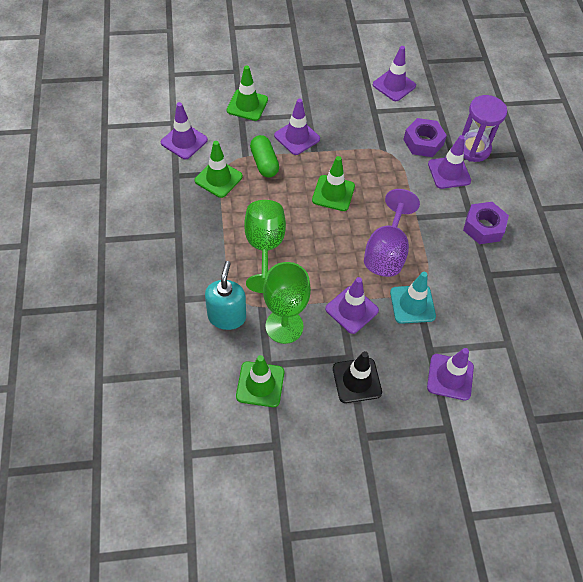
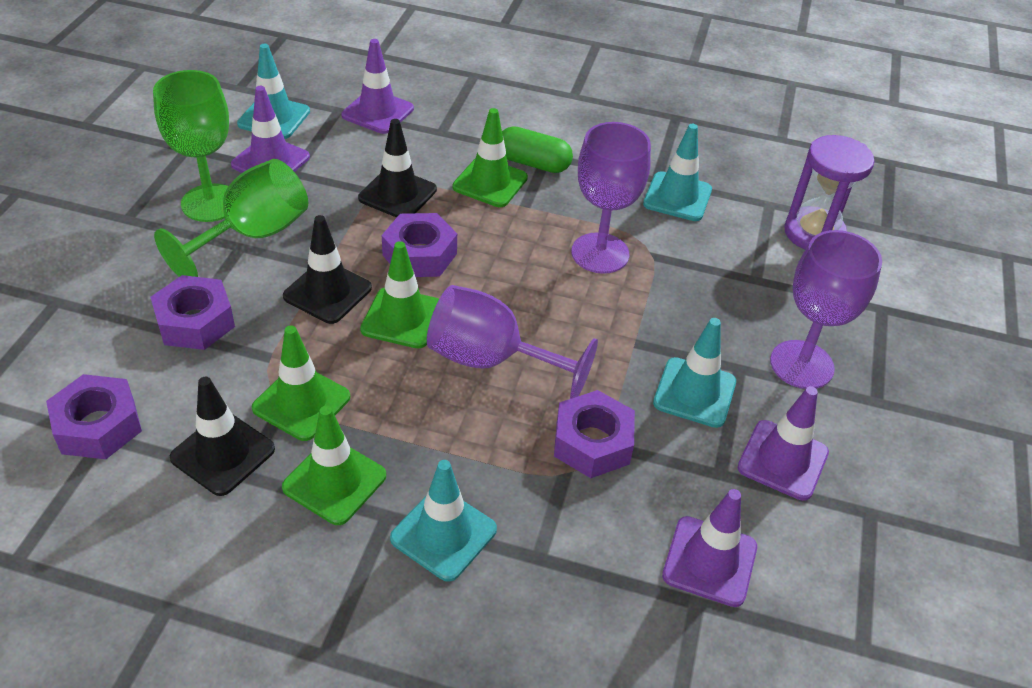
black traffic cone: [333,351,382,403] = 1 -> [170,377,275,496] [283,215,372,324] [358,119,437,218] = 3
purple goblet: [364,189,420,277] = 1 -> [427,285,598,399] [571,122,651,274] [770,230,882,389] = 3
purple nut: [403,118,447,157] [463,202,509,244] = 2 -> [46,374,142,459] [150,275,235,350] [382,213,457,277] [554,390,635,478] = 4
purple traffic cone: [161,102,208,159] [274,99,320,155] [325,277,379,334] [373,46,416,101] [427,348,474,401] [428,135,471,189] = 6 -> [231,86,310,173] [342,39,414,134] [662,489,757,607] [737,386,829,501] = 4
turquoise soap dispenser: [205,261,246,330] = 1 -> none = 0
turquoise traffic cone: [390,272,436,324] = 1 -> [237,44,310,139] [390,460,497,582] [643,124,712,221] [653,318,736,428] = 4

